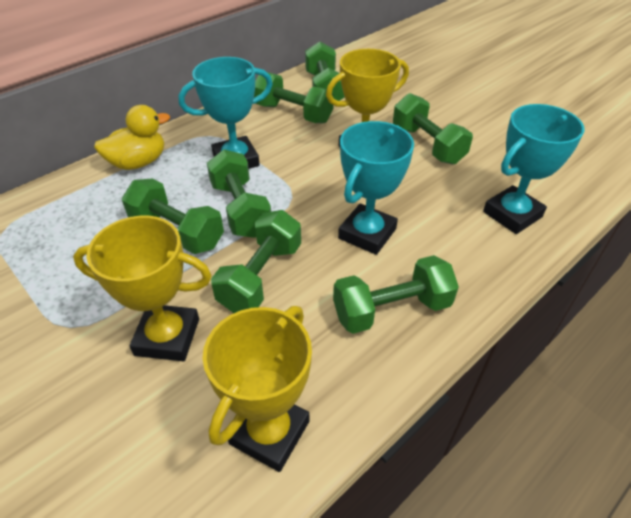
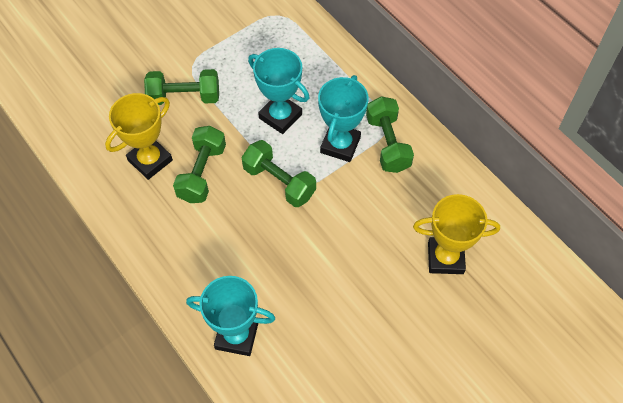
green dumbbell: [122,178,224,254] [207,149,271,238] [211,210,301,313] [254,72,334,124] [305,42,345,101] [333,255,459,334] [393,93,473,165] = 7 -> [144,69,219,105] [173,126,226,203] [241,140,316,207] [366,96,414,173] = 4
yellow duck: [94,105,170,170] = 1 -> none = 0
yellow trophy: [73,216,212,361] [203,306,312,472] [326,49,409,147] = 3 -> [105,93,173,180] [413,194,500,274] = 2

